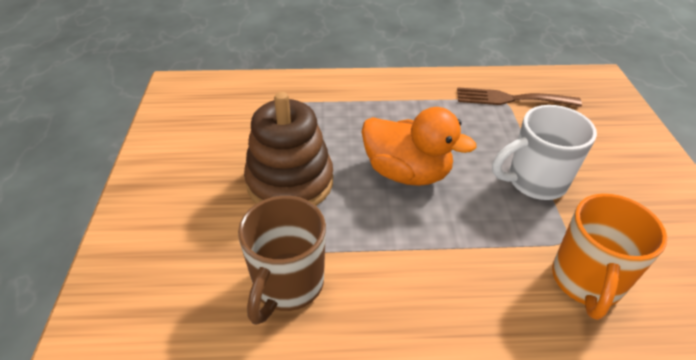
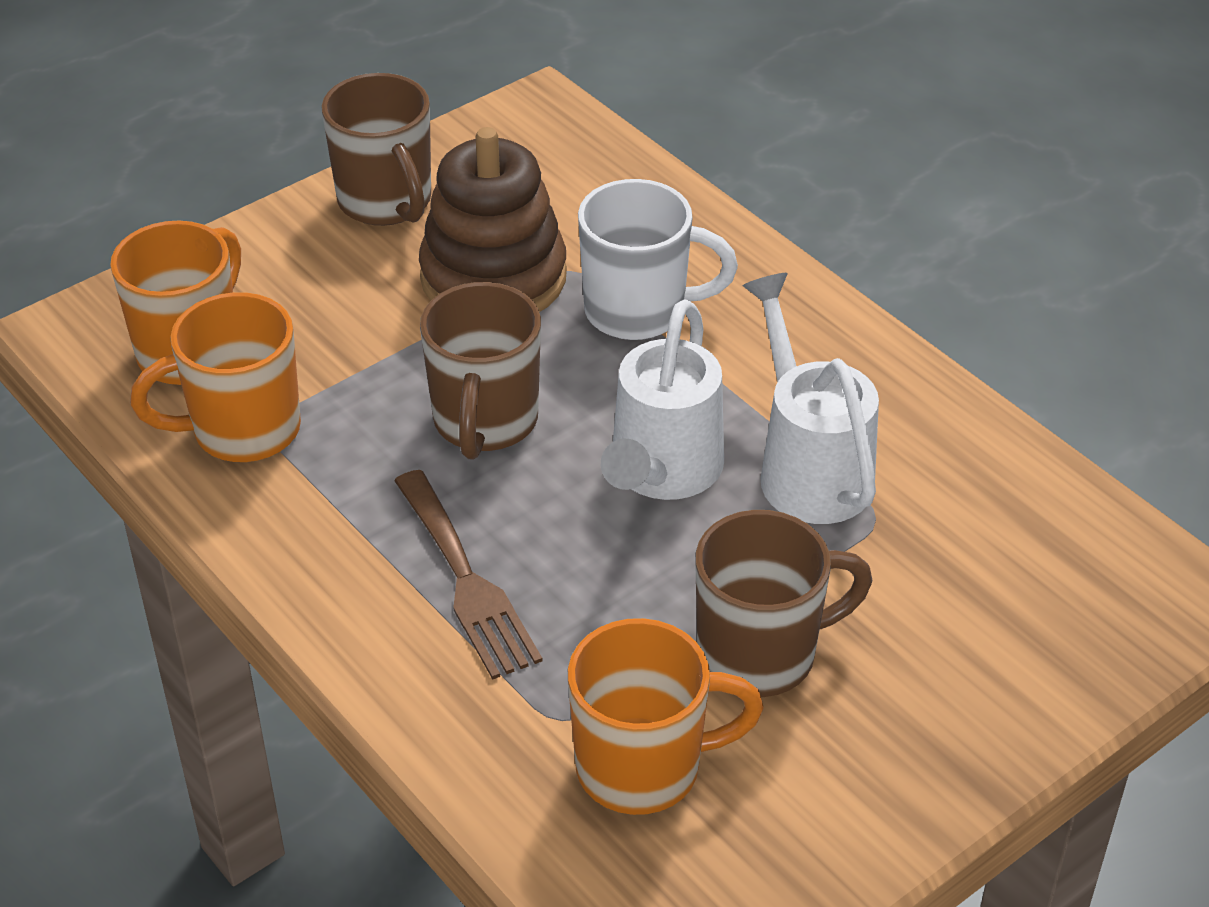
brown mug: [238,196,326,325] = 1 -> [321,73,431,226] [420,282,541,460] [695,510,873,697] = 3
orange duck: [362,107,476,186] = 1 -> none = 0
orange mug: [552,193,667,320] = 1 -> [110,221,241,385] [130,292,301,462] [568,618,764,815] = 3
white watering can: none = 0 -> [601,299,724,500] [742,273,879,524] = 2

